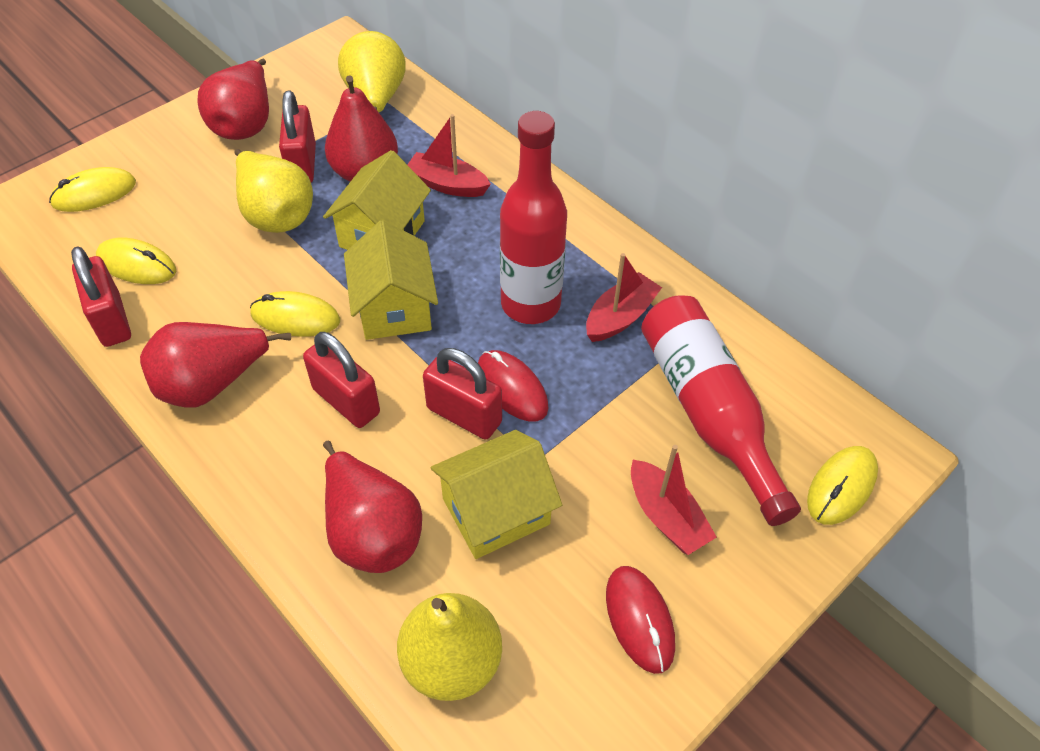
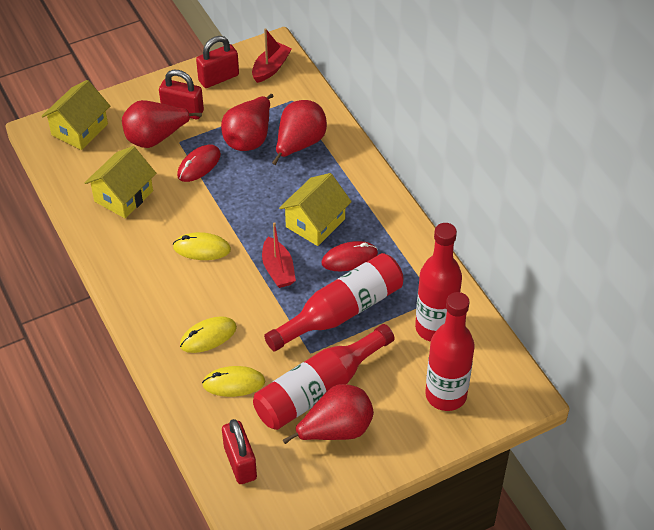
red boat: [407,114,491,197] [586,253,662,342] [631,445,717,555] = 3 -> [252,28,292,83] [262,222,296,288] = 2
red bottle: [500,111,567,324] [641,295,801,526] = 2 -> [253,324,394,430] [264,253,404,352] [415,223,462,342] [425,292,475,411] = 4
red padlock: [71,246,131,347] [279,91,316,183] [303,332,380,428] [423,348,502,440] = 4 -> [159,70,204,119] [196,36,239,88] [222,419,257,484] = 3
yellow mouse: [49,167,136,212] [96,238,176,284] [250,291,340,337] [807,446,878,525] = 4 -> [173,232,231,260] [180,316,237,353] [202,366,265,397] = 3
yellow pear: [234,149,313,233] [338,31,406,112] [397,593,502,701] = 3 -> none = 0

